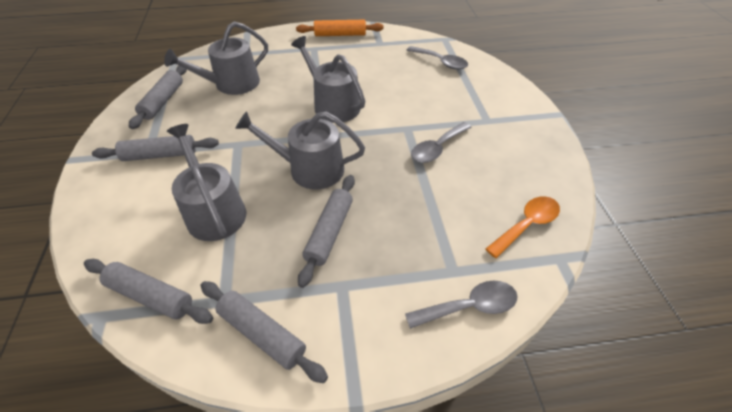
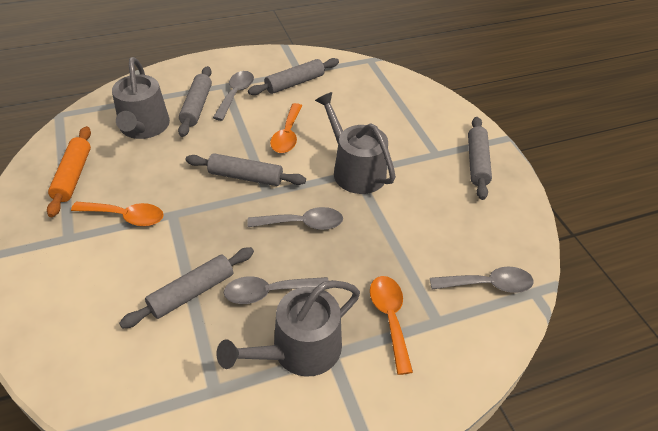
grey spoon: [405,281,518,329] [406,46,468,70] [411,122,472,163] = 3 -> [213,71,254,121] [224,276,330,304] [247,207,343,230] [430,266,534,293] = 4
grey watering can: [164,22,268,95] [167,124,246,241] [235,111,365,189] [291,36,365,123] = 4 -> [112,57,170,139] [216,280,360,377] [315,92,396,194] = 3
orange spoon: [486,196,560,258] = 1 -> [71,202,164,226] [270,103,302,153] [370,276,413,375] = 3

